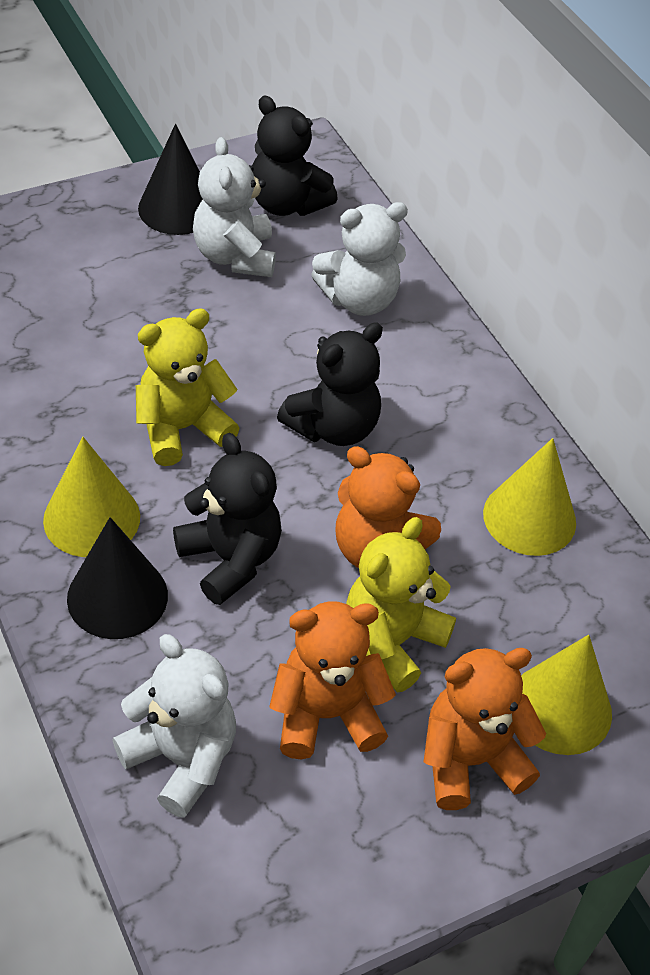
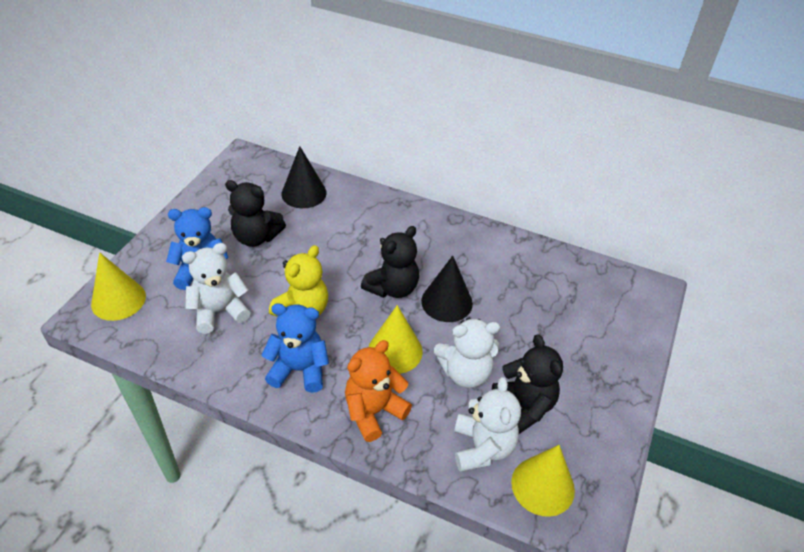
blue teddy bear: none = 0 -> [166,207,229,290] [261,303,329,393] = 2
orange teddy bear: [269,601,396,759] [335,446,441,568] [424,648,546,810] = 3 -> [345,340,412,442] = 1
yellow teddy bear: [136,308,240,466] [346,517,456,693] = 2 -> [269,245,328,317] = 1

